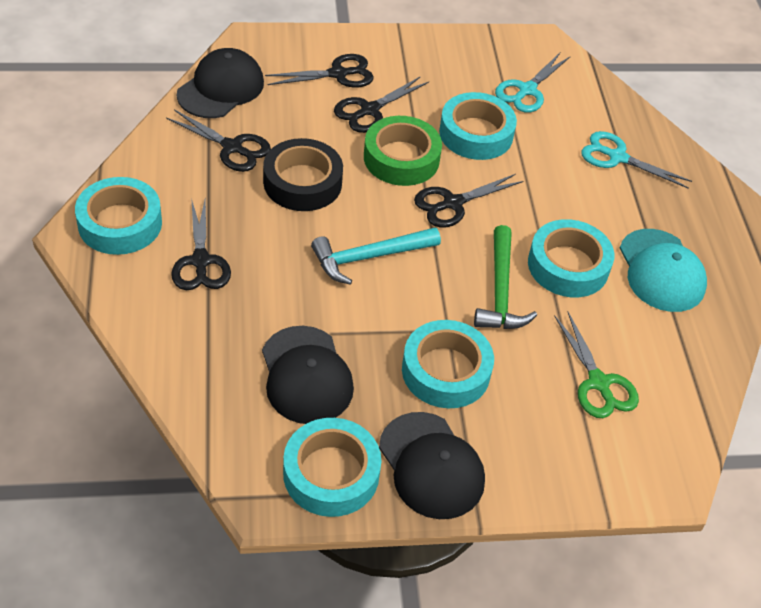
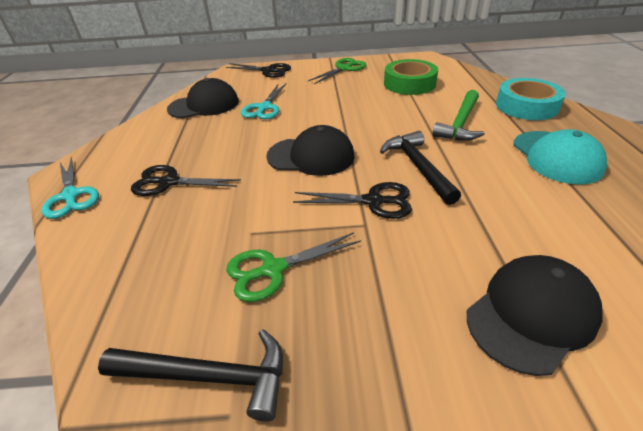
black hammer: none = 0 -> [98,329,283,422] [380,131,461,205] = 2
black scissors: [166,110,271,172] [171,198,231,290] [265,54,374,87] [334,76,429,133] [414,174,523,227] = 5 -> [131,165,241,196] [226,63,291,78] [293,182,412,219] = 3
black tape: [263,138,343,211] = 1 -> none = 0
green scissors: [554,312,639,418] = 1 -> [226,232,361,302] [308,58,366,84] = 2
turquoise hammer: [311,227,441,285] = 1 -> none = 0
turquoise tape: [75,177,162,255] [283,418,381,517] [402,320,494,408] [439,92,517,160] [528,219,614,297] = 5 -> [496,78,566,120] = 1

